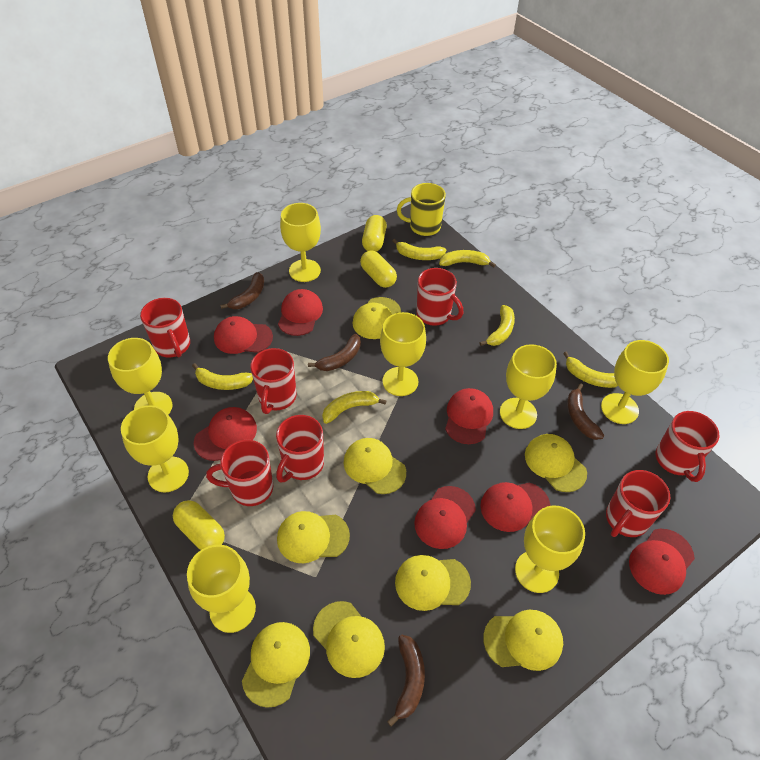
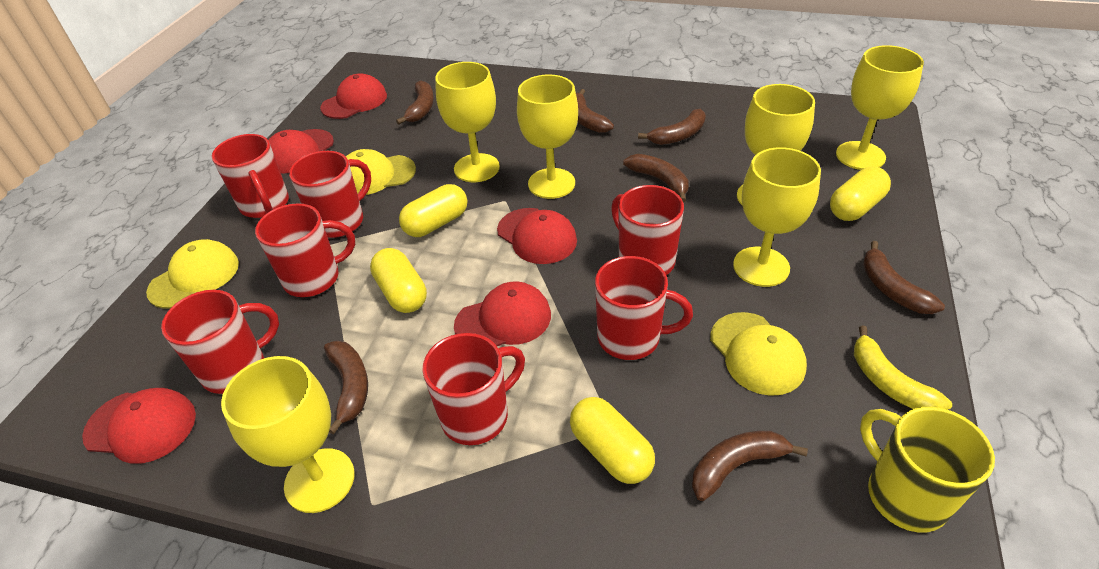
brown banana: [220,272,264,309] [308,334,361,371] [387,634,425,727] [567,383,604,440] = 4 -> [324,341,368,434] [396,80,434,125] [576,89,614,133] [623,154,689,203] [638,109,706,145] [692,431,808,501] [863,241,945,314] = 7
red cap: [194,407,257,461] [214,316,273,354] [278,289,323,336] [414,486,476,549] [445,388,493,444] [480,482,550,532] [629,529,695,595] = 7 -> [82,388,196,464] [268,129,334,174] [320,73,387,119] [454,281,551,346] [497,208,577,264] = 5
yellow banana: [192,363,253,390] [322,391,386,424] [393,239,447,260] [439,250,496,267] [479,305,515,346] [563,351,618,388] = 6 -> [854,325,952,410] = 1
yellow cap: [242,622,310,708] [277,511,350,563] [313,601,385,678] [344,438,406,494] [352,297,401,339] [395,555,471,611] [483,610,563,671] [525,434,587,492] = 8 -> [146,239,239,309] [346,149,416,195] [710,312,807,396] = 3
yellow capsule: [173,500,225,550] [360,251,397,288] [362,215,387,252] = 3 -> [370,248,427,313] [399,184,467,237] [570,397,655,484] [830,167,891,221] = 4
yellow goblet: [108,338,173,415] [121,405,189,492] [187,545,256,633] [280,203,321,282] [380,312,426,396] [500,344,557,429] [515,506,585,593] [601,340,669,424] = 8 -> [221,356,355,513] [435,62,500,182] [517,74,578,199] [733,147,821,287] [737,84,815,206] [836,45,924,170] = 6

